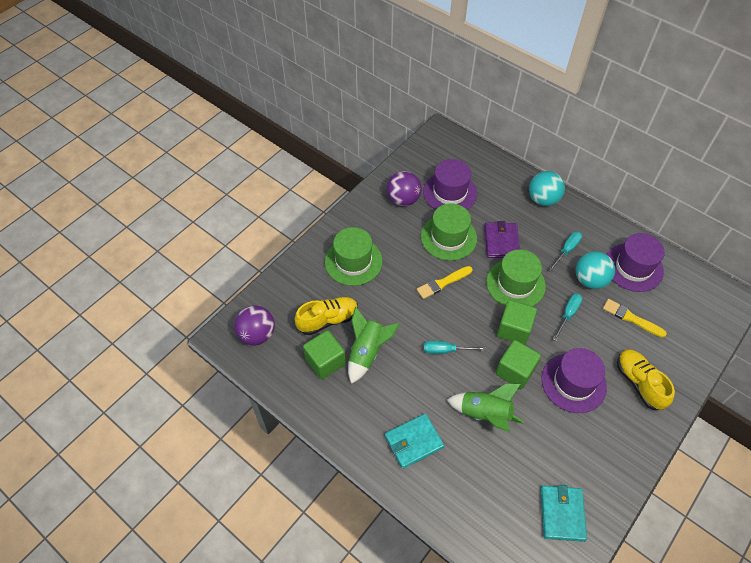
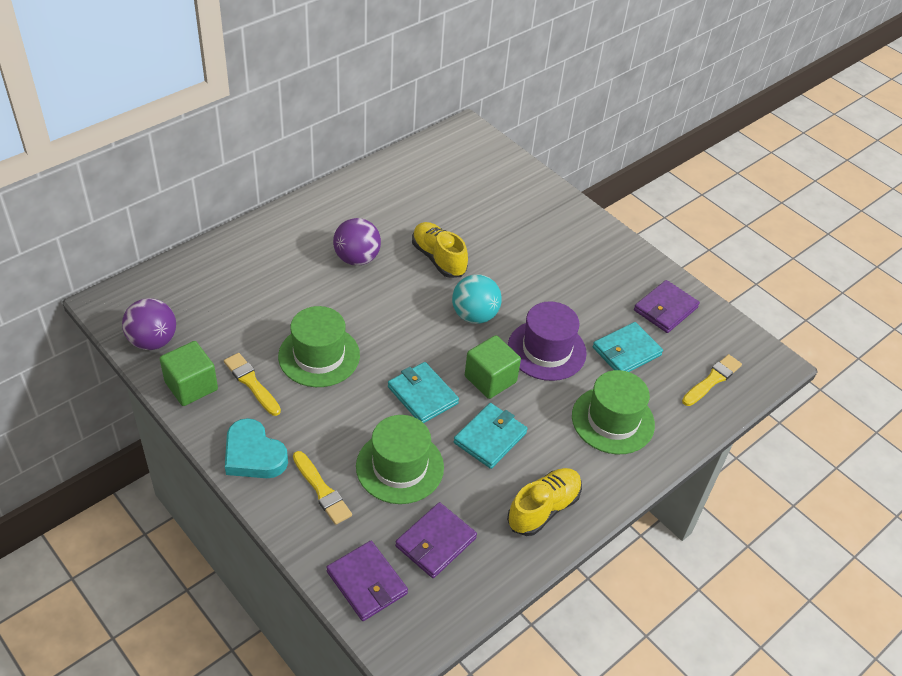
green cube: [303,330,346,380] [496,340,541,389] [497,300,537,345] = 3 -> [160,341,218,406] [465,335,521,399] = 2
green rocket: [348,307,399,384] [447,383,524,432] = 2 -> none = 0
purple hat: [423,159,477,210] [541,348,607,413] [607,233,665,292] = 3 -> [508,301,587,381] = 1
purple wallet: [484,221,520,258] = 1 -> [326,541,408,621] [395,502,477,578] [634,280,700,333] = 3
turquoise ball: [529,171,565,206] [576,251,615,289] = 2 -> [452,274,502,324] = 1
turquoise heart: none = 0 -> [225,418,288,478] = 1
turquoise screwdriver: [424,341,486,354] [549,232,582,271] [553,293,583,341] = 3 -> none = 0
turquoise wallet: [385,413,444,469] [541,485,587,542] = 2 -> [388,362,459,423] [453,403,528,469] [593,322,663,372] = 3
yellow brush: [417,266,473,299] [603,299,667,338] = 2 -> [224,353,281,416] [293,451,352,525] [682,354,742,406] = 3

